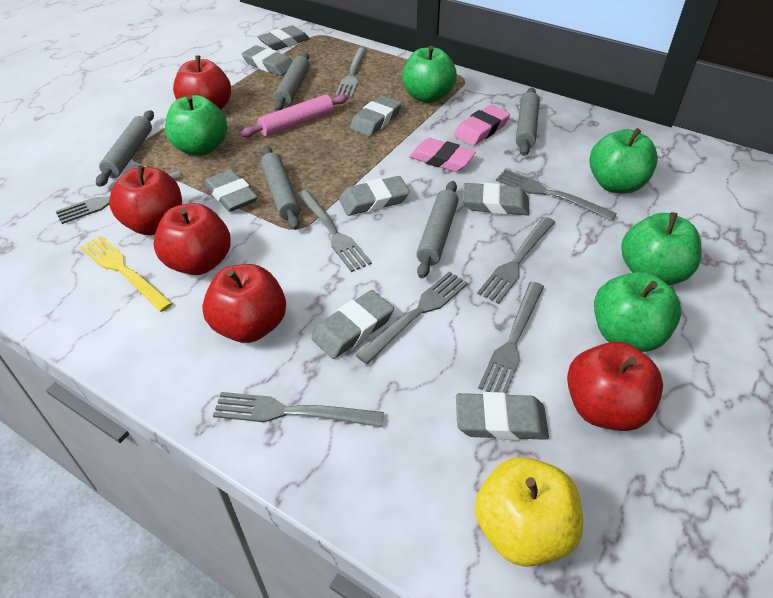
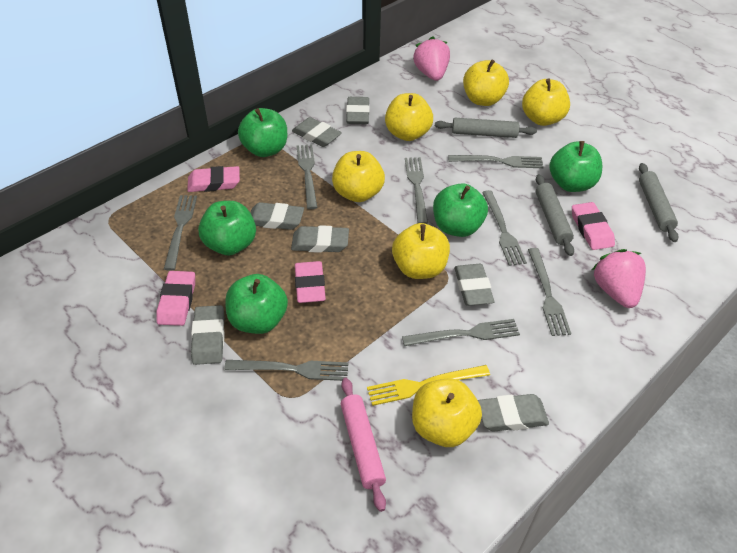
grey eraser: [204,169,258,212] [242,45,292,76] [258,26,310,50] [311,290,394,359] [339,176,410,216] [350,95,402,136] [456,392,549,440] [462,183,529,215] = 8 -> [191,305,225,365] [250,202,304,230] [291,225,349,253] [292,117,342,147] [346,97,370,124] [454,264,495,306] [478,394,549,432] = 7
grey rolling pin: [96,110,154,187] [261,146,301,230] [274,52,310,111] [416,181,459,278] [516,88,540,156] = 5 -> [435,118,537,138] [536,174,574,256] [639,163,678,242] = 3
pink eraser: [409,138,476,172] [454,105,510,146] = 2 -> [156,271,195,326] [187,166,240,192] [295,261,326,303] [572,202,615,250] = 4
pink strawberry: none = 0 -> [413,36,450,81] [592,249,646,308] = 2
red apple: [109,165,182,235] [153,203,231,275] [173,55,231,110] [202,264,286,343] [567,342,663,431] = 5 -> none = 0
yellow apple: [475,457,583,567] = 1 -> [332,151,385,202] [385,93,433,141] [392,223,450,279] [412,378,482,447] [463,59,509,106] [522,78,570,126] = 6

